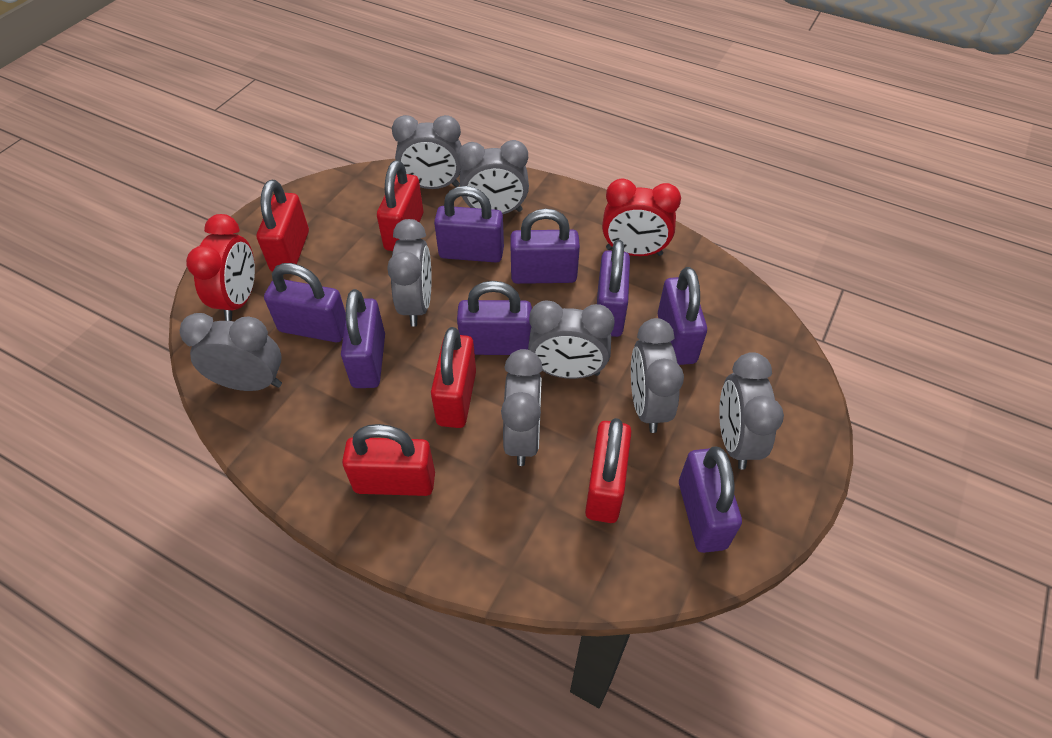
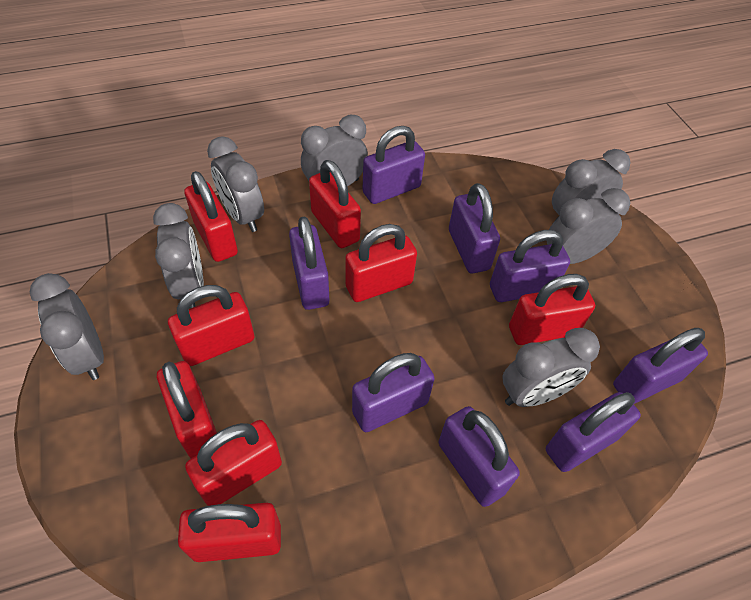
grey clock: [180,313,282,391] [387,219,432,327] [392,115,462,189] [457,140,529,214] [501,349,543,466] [528,301,615,379] [631,318,684,433] [719,352,784,470] = 8 -> [30,273,104,380] [153,203,204,308] [207,136,264,232] [301,115,368,186] [502,328,600,407] [546,188,630,264] [552,149,631,223] = 7
red clock: [186,214,255,321] [602,178,681,256] = 2 -> none = 0
red padlock: [257,180,309,272] [342,424,435,496] [377,160,423,251] [431,327,476,428] [585,418,632,523] = 5 -> [157,361,217,458] [168,285,254,366] [178,503,281,562] [184,171,238,262] [185,420,282,506] [309,160,361,248] [345,224,417,302] [509,274,595,345] = 8

